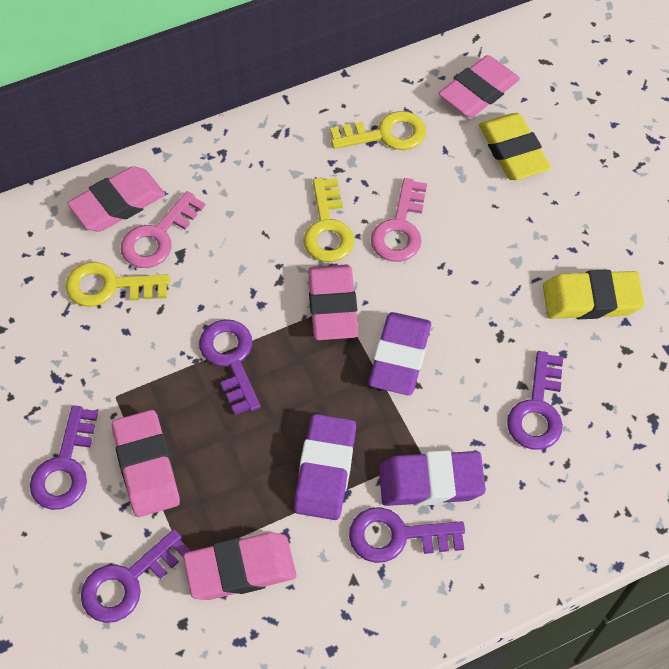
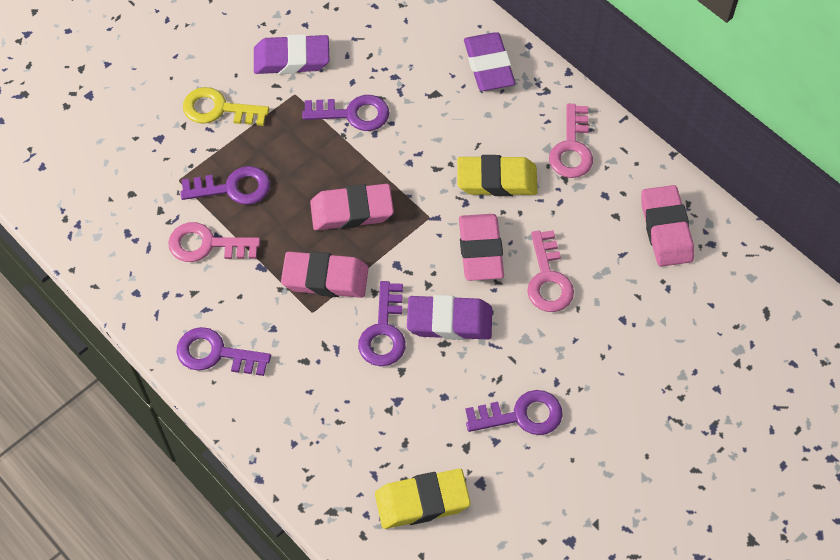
pink eraser: [67,166,165,232] [112,410,180,517] [183,532,296,600] [308,264,359,340] [438,55,520,117] = 5 -> [281,252,369,298] [310,184,394,230] [459,214,504,281] [641,185,694,267] = 4
pink key: [121,191,205,268] [371,178,427,262] = 2 -> [168,222,260,262] [527,230,574,312] [549,104,593,178] = 3
yellow key: [65,262,170,307] [303,178,354,262] [330,111,426,150] = 3 -> [183,87,269,126] = 1

